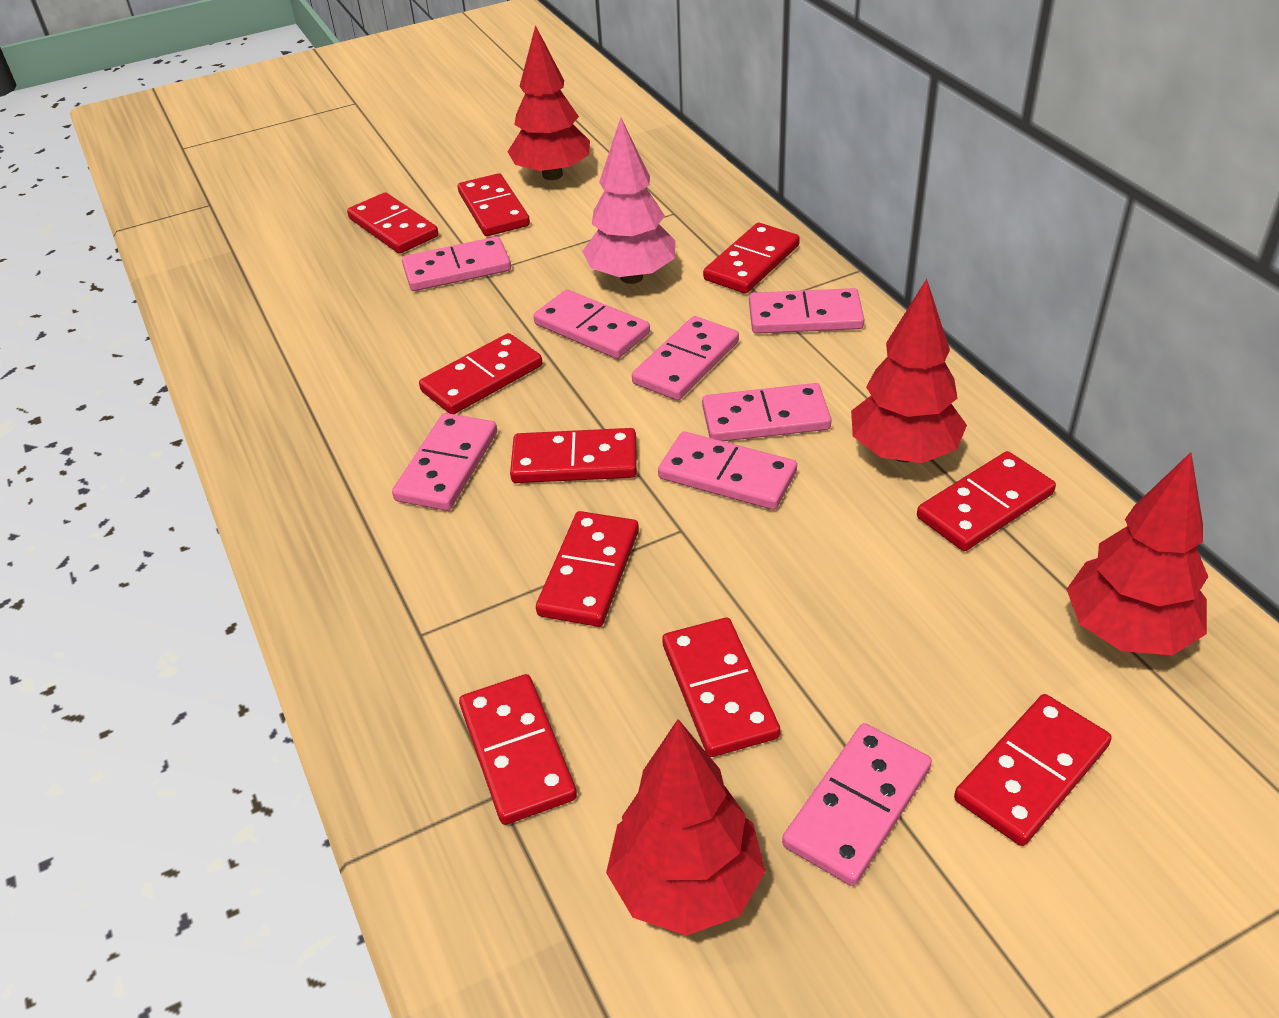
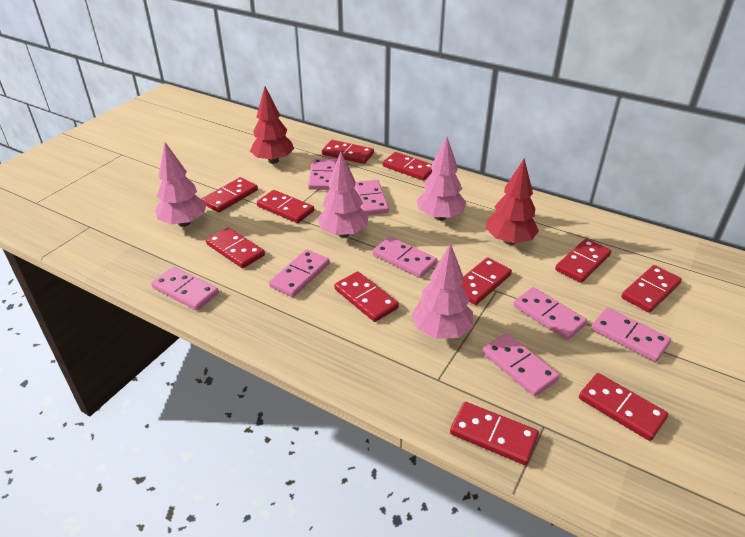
pink tree: [582,118,676,284] = 1 -> [155,142,207,227] [317,152,369,237] [412,243,473,339] [416,137,466,221] = 4
red domino: [347,192,438,254] [419,333,542,414] [458,173,530,236] [459,674,577,825] [510,428,637,483] [536,511,639,627] [662,618,780,757] [703,223,800,294] [917,451,1056,551] [954,694,1112,846] = 10 -> [201,177,258,212] [206,227,265,268] [257,190,314,223] [322,140,374,164] [334,271,399,322] [383,152,432,180] [450,402,539,465] [462,257,512,305] [555,239,612,283] [579,373,668,441] [621,265,682,313] = 11
red tree: [508,25,590,180] [606,719,765,936] [851,279,967,463] [1066,452,1208,655] = 4 -> [250,87,294,164] [486,159,539,245] = 2

